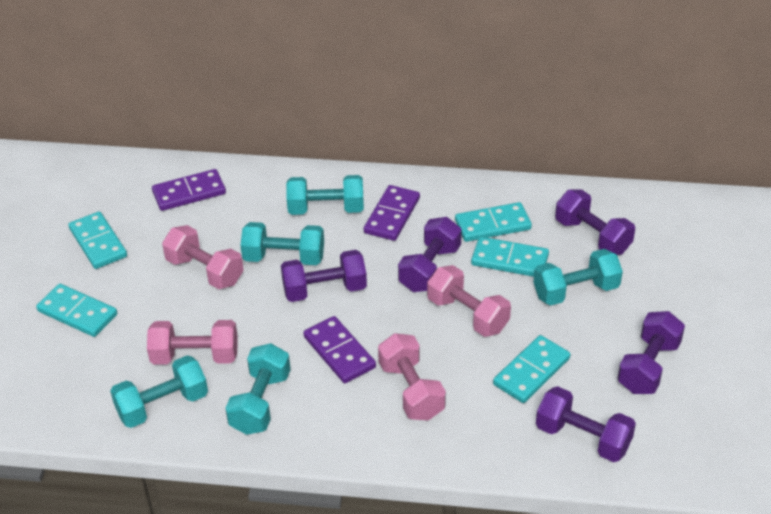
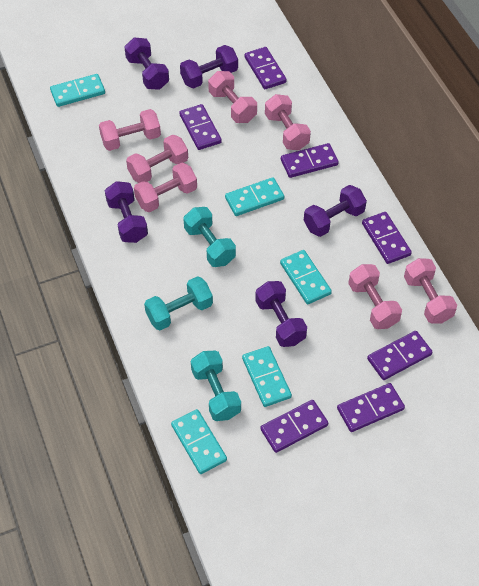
pink dumbbell: [147,320,238,365] [162,225,244,289] [378,333,446,420] [427,265,511,337] = 4 -> [99,109,161,151] [126,135,188,183] [134,163,197,212] [208,71,257,123] [265,94,311,150] [348,264,402,329] [404,258,457,323] = 7
purple domino: [152,169,226,211] [304,316,376,383] [364,185,420,241] = 3 -> [179,104,222,150] [245,47,287,89] [260,400,328,453] [281,143,339,178] [337,383,405,432] [362,212,412,264] [367,331,432,380] = 7
turquoise dumbbell: [110,355,208,428] [226,343,291,435] [240,222,324,265] [286,175,364,215] [533,249,623,306] = 5 -> [144,276,213,330] [183,207,236,267] [191,351,241,421] = 3

